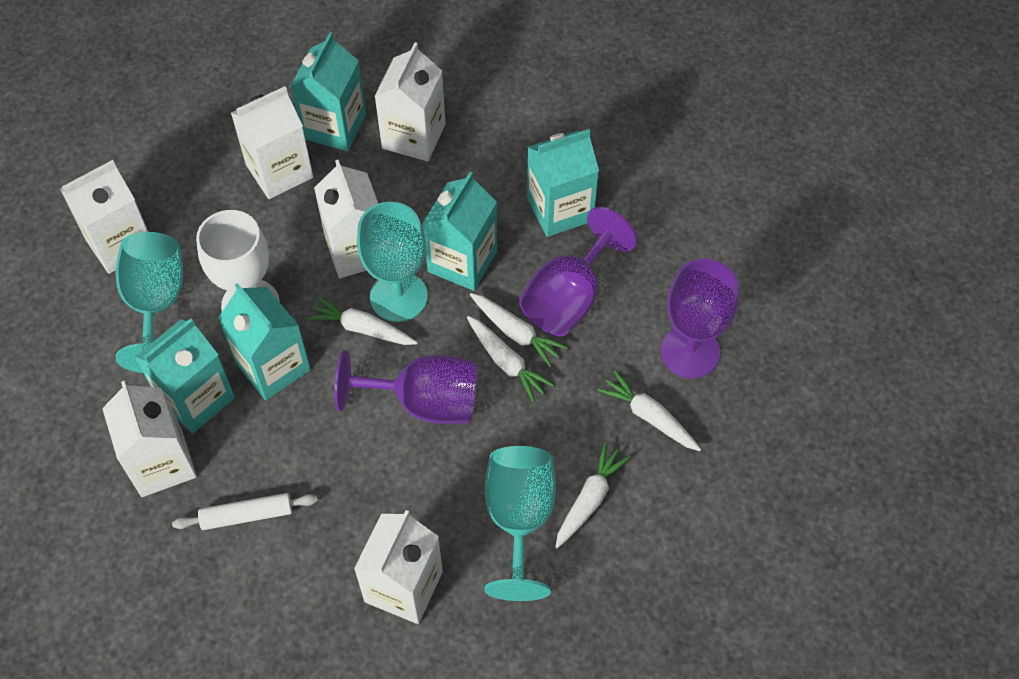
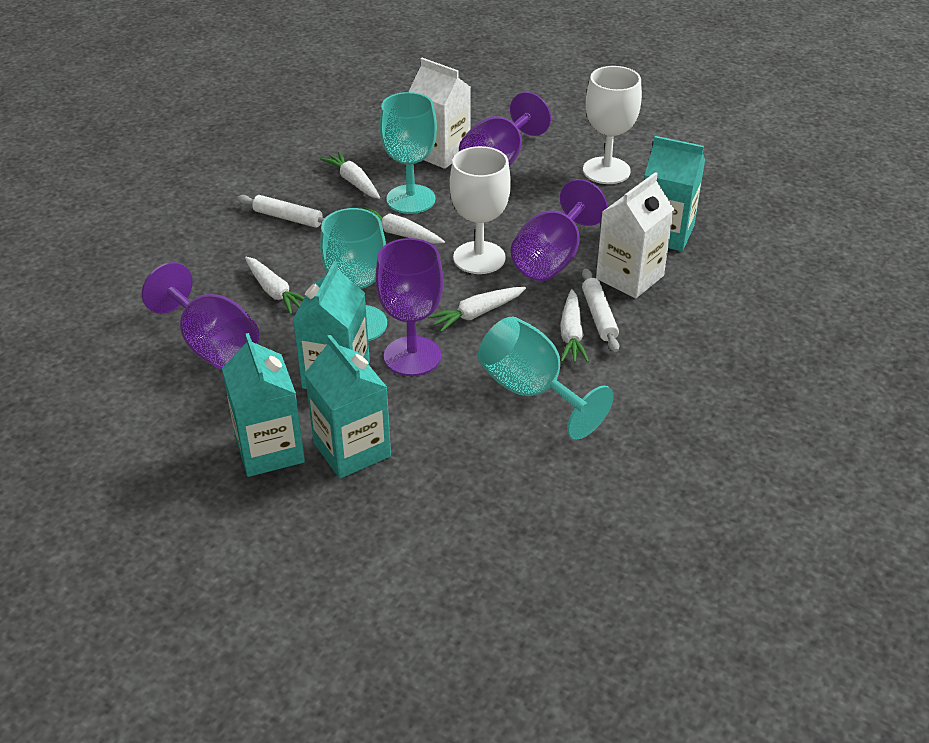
purple goblet: [334,350,477,424] [519,207,637,336] [661,259,739,378] = 3 -> [142,262,259,369] [375,238,444,376] [459,92,551,166] [511,179,607,281] = 4
turquoise carton: [135,318,235,434] [218,283,311,400] [290,32,366,151] [422,172,497,291] [527,129,599,237] = 5 -> [222,333,305,477] [293,261,370,389] [304,335,391,479] [644,136,705,251] = 4
white carton: [60,160,148,274] [102,381,197,497] [231,86,313,199] [314,160,378,278] [354,510,443,624] [374,42,445,161] = 6 -> [408,58,471,169] [596,172,674,298] = 2
white goblet: [196,210,280,311] = 1 -> [450,146,511,274] [583,66,642,184] = 2
white rolling pin: [172,493,318,530] = 1 -> [237,195,325,228] [582,269,619,352] = 2

